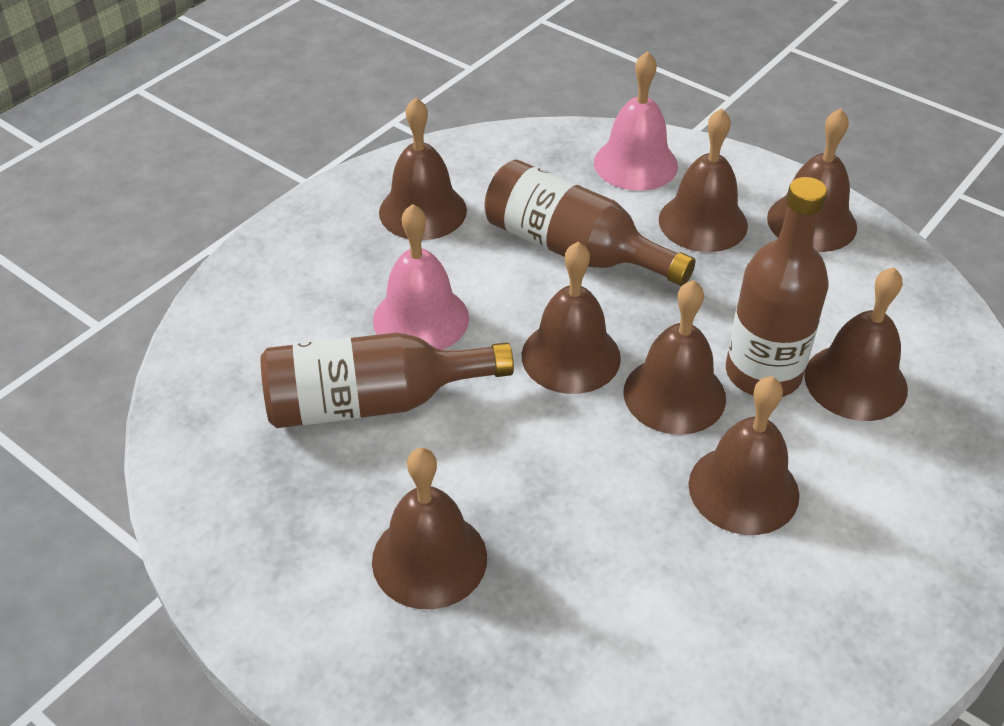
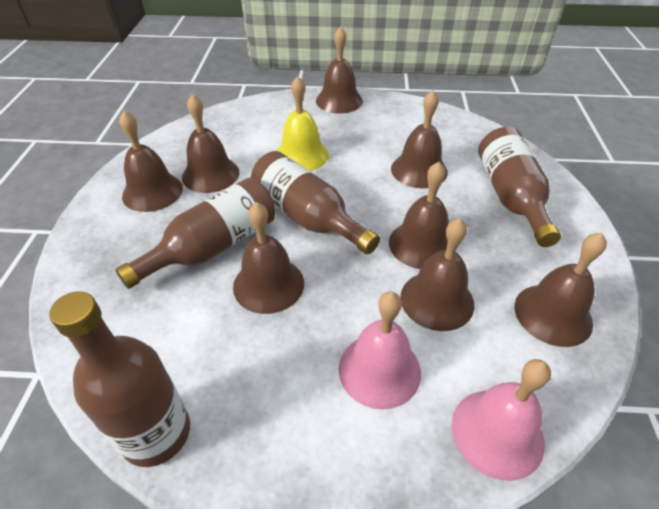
brown bottle: [261,332,514,428] [485,160,695,286] [726,177,829,397] = 3 -> [49,291,190,467] [115,178,276,289] [251,151,380,254] [478,127,561,247] = 4
yellow bell: none = 0 -> [277,76,329,171] = 1

